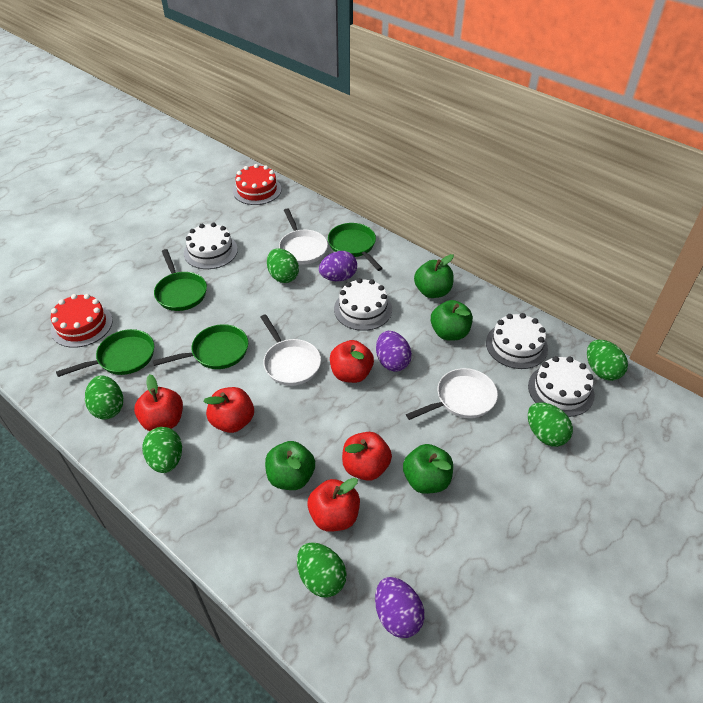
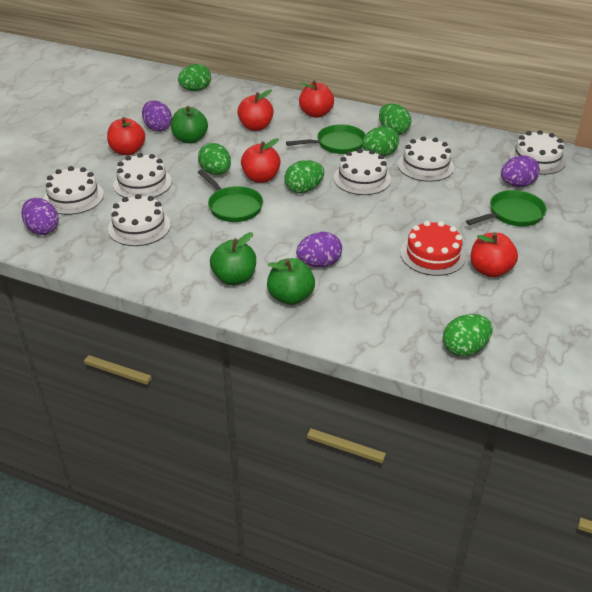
green apple: [265,441,315,490] [403,444,453,494] [414,254,454,298] [431,300,473,341] = 4 -> [171,106,208,144] [210,232,256,285] [267,258,315,305] = 3
green pan: [56,329,154,377] [153,324,248,369] [154,249,207,311] [328,223,383,271] = 4 -> [198,169,263,222] [286,124,366,154] [466,190,547,227] = 3
purple egg: [319,251,357,281] [375,577,425,638] [376,331,412,372] = 3 -> [21,198,59,235] [142,100,172,132] [296,232,342,267] [501,155,540,187] = 4
red cake: [51,294,113,348] [233,164,281,205] = 2 -> [400,221,466,276] = 1
white cake: [184,223,238,269] [334,278,392,331] [486,313,548,369] [528,356,595,417] = 4 -> [44,166,104,215] [108,194,171,246] [113,153,172,198] [334,148,391,195] [398,136,454,182] [509,130,566,175] = 6
white pan: [260,314,321,386] [279,209,328,265] [406,368,498,420] = 3 -> none = 0

